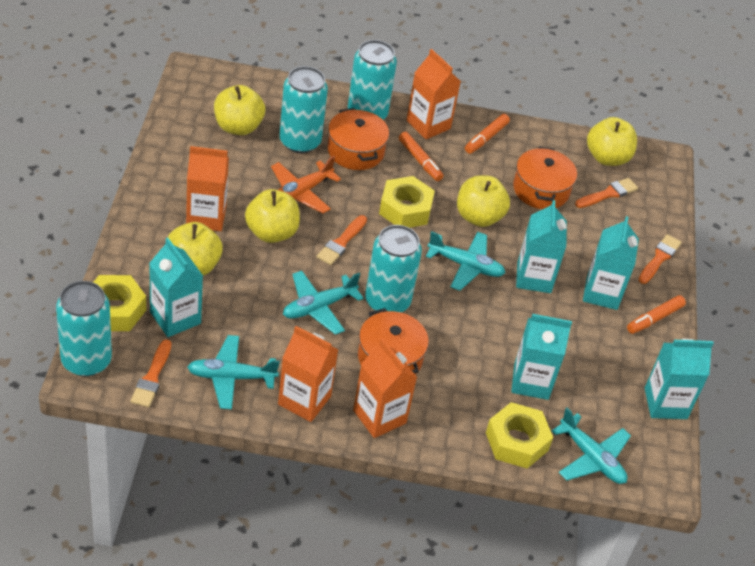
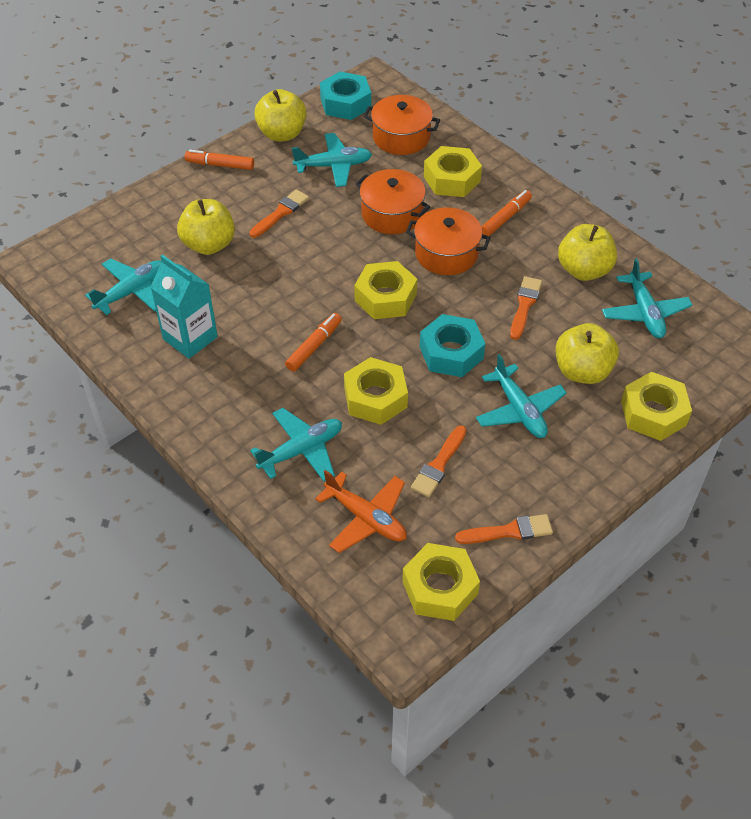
orange carton: [186,146,229,231] [278,326,338,422] [353,338,417,438] [407,49,461,139] = 4 -> none = 0
turquoise can: [56,281,112,376] [279,66,328,153] [348,40,397,120] [365,225,422,312] = 4 -> none = 0
turquoise carton: [149,238,203,337] [511,314,572,400] [516,200,567,293] [583,216,639,310] [645,339,714,419] = 5 -> [150,254,218,359] = 1
turquoise nut: none = 0 -> [320,72,371,120] [420,314,486,377] = 2
turquoise plane: [187,335,280,409] [283,271,364,335] [426,231,505,291] [552,408,631,484] = 4 -> [85,258,162,315] [250,408,342,482] [292,133,372,187] [476,354,567,438] [602,258,692,338] = 5
yellow apple: [167,222,223,276] [214,85,265,135] [245,189,300,243] [457,175,510,227] [587,117,637,166] = 5 -> [177,199,235,255] [254,89,307,141] [555,323,619,384] [558,224,617,281] = 4
yellow nut: [93,275,146,331] [379,176,435,228] [486,402,553,469] = 3 -> [344,357,408,425] [354,261,417,319] [402,543,480,621] [424,146,482,197] [621,372,692,441] = 5

